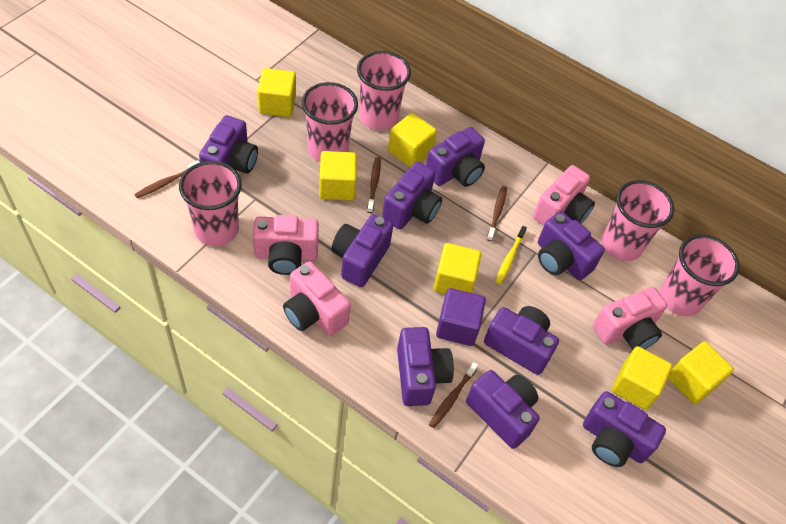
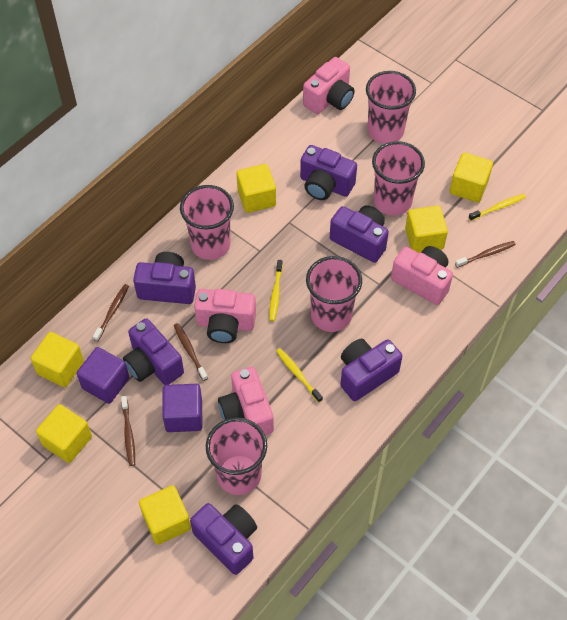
purple camera: [199,115,258,174] [332,214,393,287] [382,162,442,230] [397,327,454,406] [426,127,485,187] [466,370,540,449] [484,306,559,375] [538,211,605,280] [583,391,666,467] = 9 -> [123,318,184,385] [133,252,196,304] [190,503,257,575] [300,145,357,200] [330,205,389,263] [340,339,402,401] = 6
purple cube: [436,288,486,346] = 1 -> [77,347,129,404] [162,384,202,432] = 2
yellow toothbrush: [495,226,527,284] = 1 -> [269,260,283,321] [276,348,323,403] [468,194,526,221] = 3

